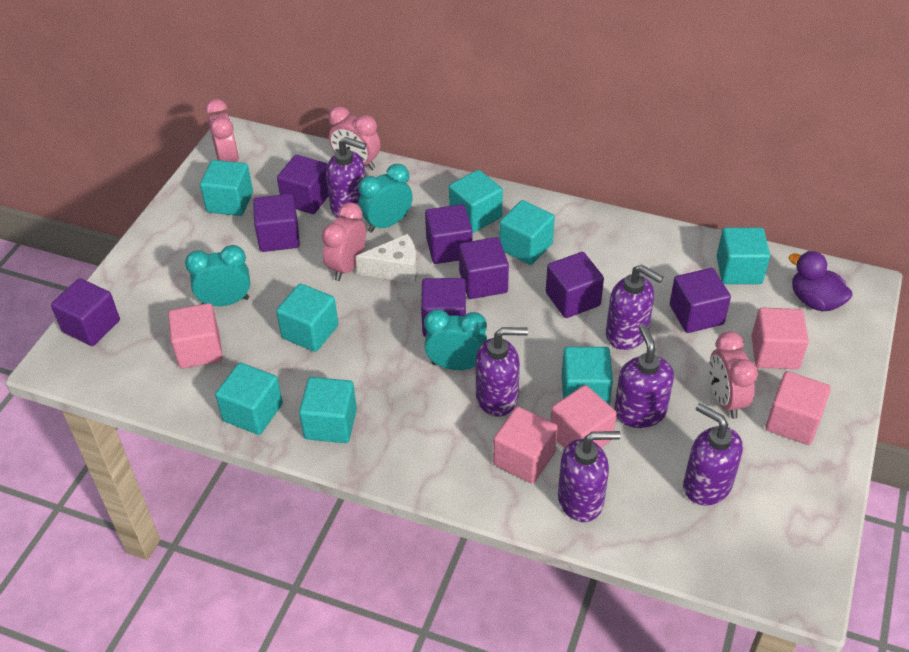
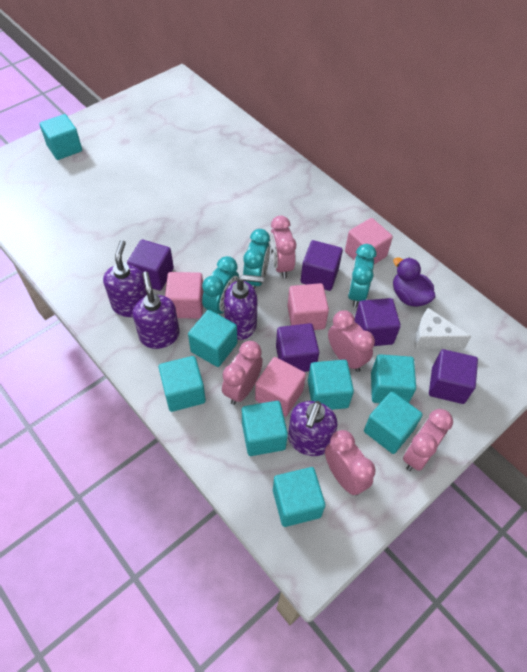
pink clock: [205,99,239,162] [322,202,366,281] [328,106,381,170] [709,331,758,419] = 4 -> [222,341,263,405] [270,216,296,279] [325,430,376,496] [328,310,375,372] [403,409,453,471] = 5
pink cube: [168,303,223,369] [493,407,558,484] [550,385,617,449] [751,308,809,369] [765,371,831,445] = 5 -> [165,272,204,319] [255,357,306,417] [288,283,329,330] [345,218,393,264] = 4
purple cube: [51,278,120,346] [253,194,300,252] [277,155,329,214] [421,278,466,337] [425,204,472,264] [459,237,509,299] [546,252,604,318] [670,268,731,333] = 8 -> [127,240,174,291] [276,323,319,372] [301,240,343,291] [355,298,401,346] [429,349,478,404] = 5
purple soap dispenser: [326,137,366,218] [476,327,528,417] [558,431,621,522] [606,264,663,350] [614,324,674,428] [683,403,743,506] = 6 -> [103,240,147,317] [133,272,180,349] [224,275,264,340] [288,401,338,456] = 4

